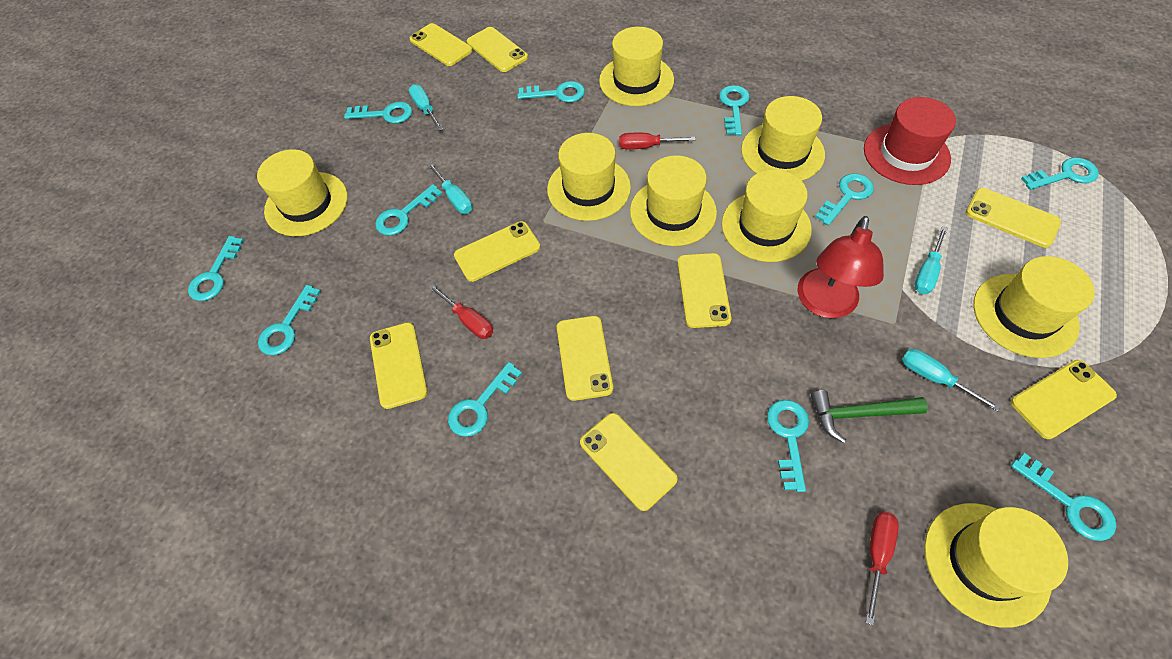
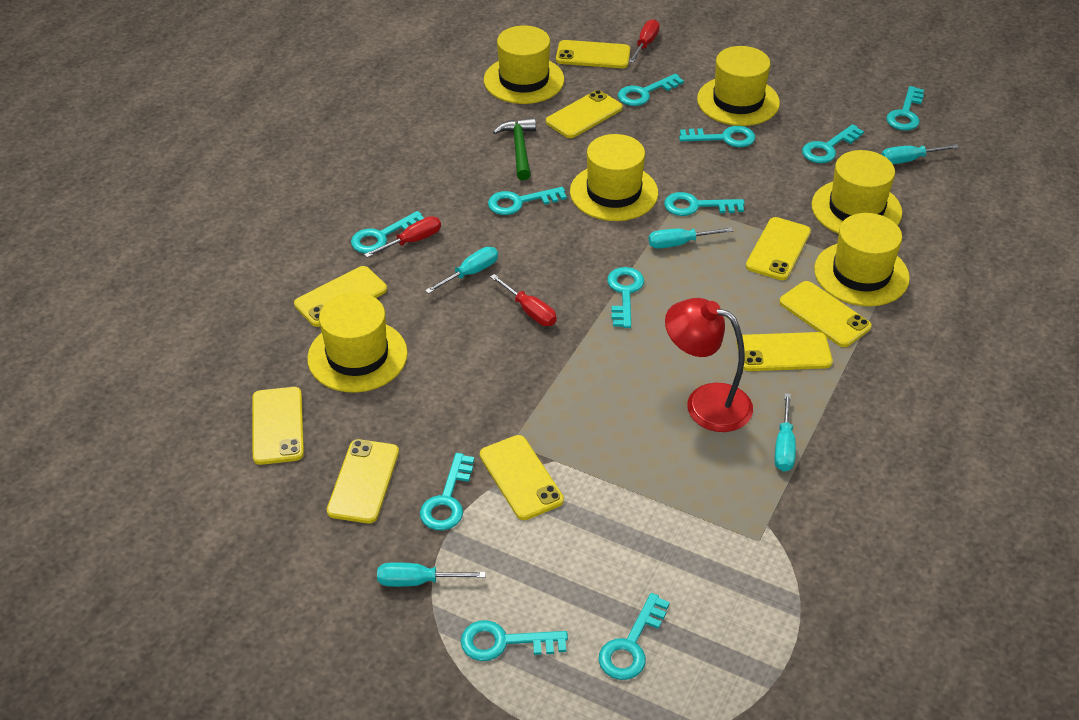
red hat: [864,97,956,185] = 1 -> none = 0
turquoise screwdriver: [409,84,443,131] [427,163,472,214] [902,349,1001,412] [914,226,948,294] = 4 -> [377,562,486,587] [425,247,498,294] [648,227,733,249] [775,393,796,472] [881,144,959,164] = 5
yellow hat: [257,149,348,236] [547,133,631,221] [599,27,674,106] [630,155,717,246] [722,169,812,262] [741,96,825,181] [924,503,1068,628] [973,256,1095,358] = 8 -> [307,292,408,393] [484,25,564,104] [570,134,658,221] [697,46,780,126] [811,150,902,234] [814,213,910,306] = 6

